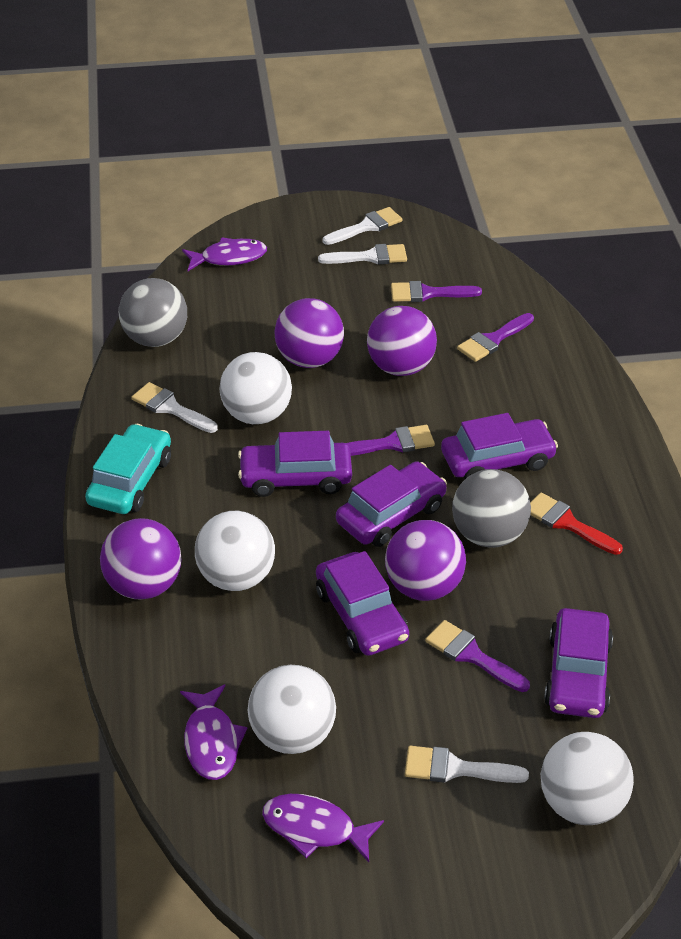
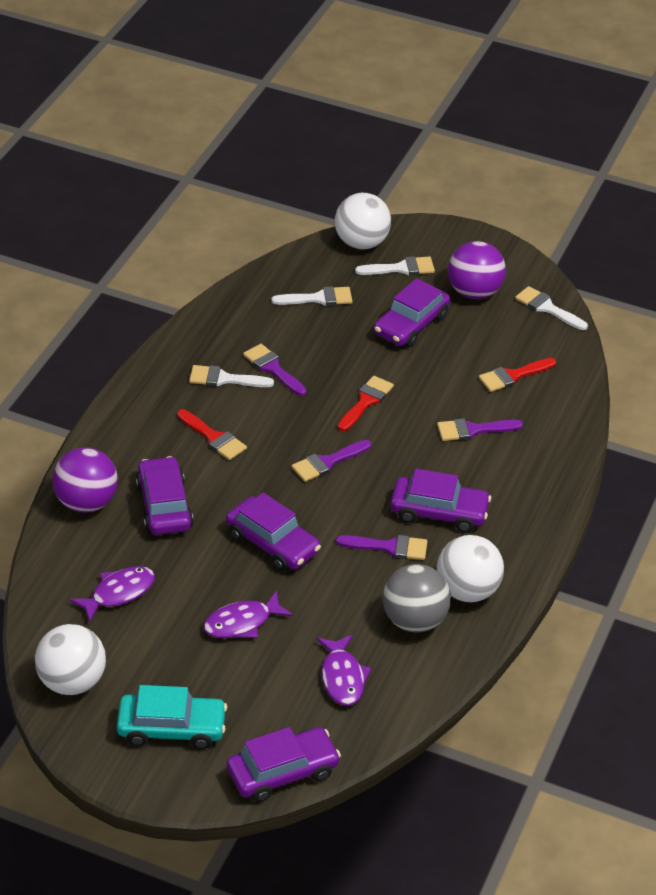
grey ball: [119,278,187,347] [452,469,531,548] = 2 -> [383,564,451,633] = 1
purple ball: [100,518,182,600] [274,298,344,368] [367,306,437,376] [385,520,466,601] = 4 -> [52,447,118,513] [448,241,506,299] = 2
red brush: [530,492,623,555] = 1 -> [177,409,247,460] [338,376,394,431] [479,358,556,392] = 3
white ball: [195,511,275,591] [219,352,292,424] [248,665,336,754] [541,732,634,825] = 4 -> [35,624,106,695] [335,193,391,250] [437,535,504,602] = 3

